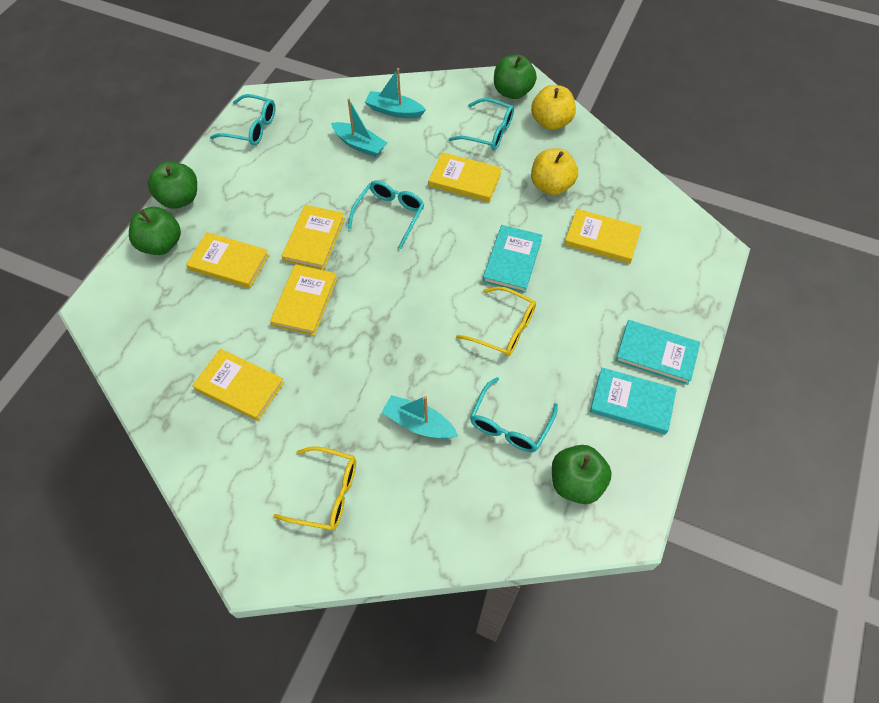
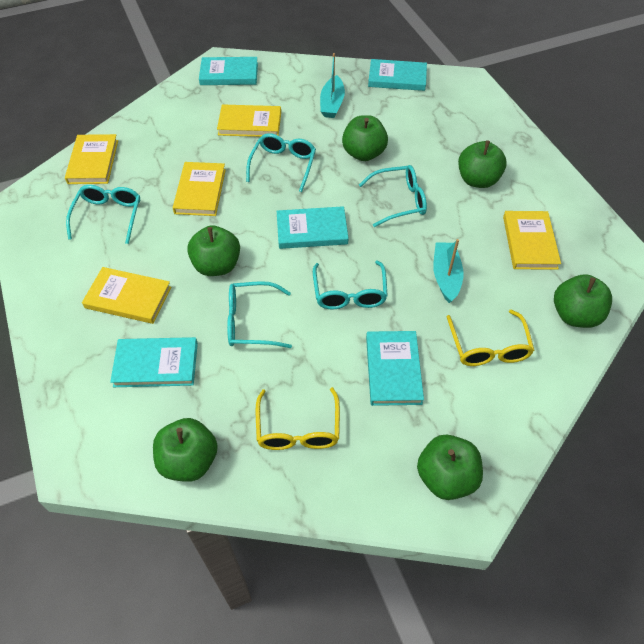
green apple: [129,207,181,255] [148,162,197,209] [494,55,537,99] [552,445,612,504] = 4 -> [153,418,218,482] [187,225,240,276] [342,115,388,161] [417,435,483,500] [458,140,507,188] [554,274,612,328] = 6
turquoise boat: [331,98,387,157] [365,68,426,118] [382,395,458,439] = 3 -> [320,53,345,118] [433,239,463,303] = 2
turquoise book: [483,225,543,293] [590,368,677,434] [615,320,700,385] = 3 -> [110,337,198,387] [199,57,258,85] [277,206,348,249] [366,331,424,406] [368,59,427,91] = 5
turquoise glasses: [210,94,275,145] [348,181,425,249] [449,98,514,150] [470,377,558,452] = 4 -> [66,185,140,244] [227,281,292,348] [246,133,316,192] [313,260,388,309] [359,165,427,227] = 5
yellow apple: [531,85,576,130] [531,148,578,195] = 2 -> none = 0
yellow book: [186,232,269,288] [192,349,284,421] [270,264,337,336] [282,205,345,270] [428,152,502,202] [564,209,642,264] = 6 -> [65,134,118,184] [82,267,171,324] [173,162,226,216] [217,104,281,137] [503,211,561,270] = 5

